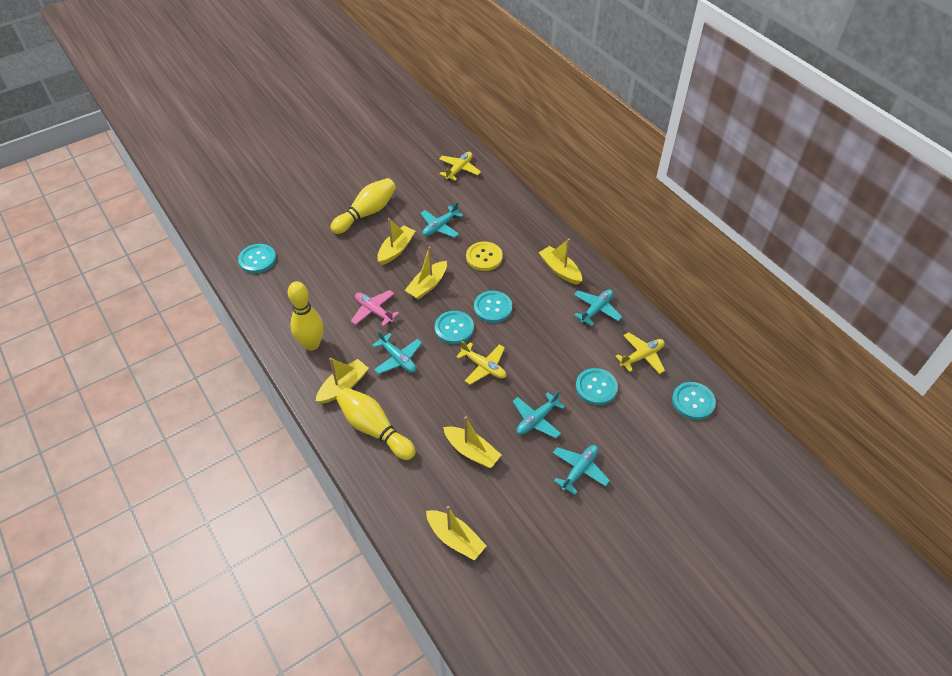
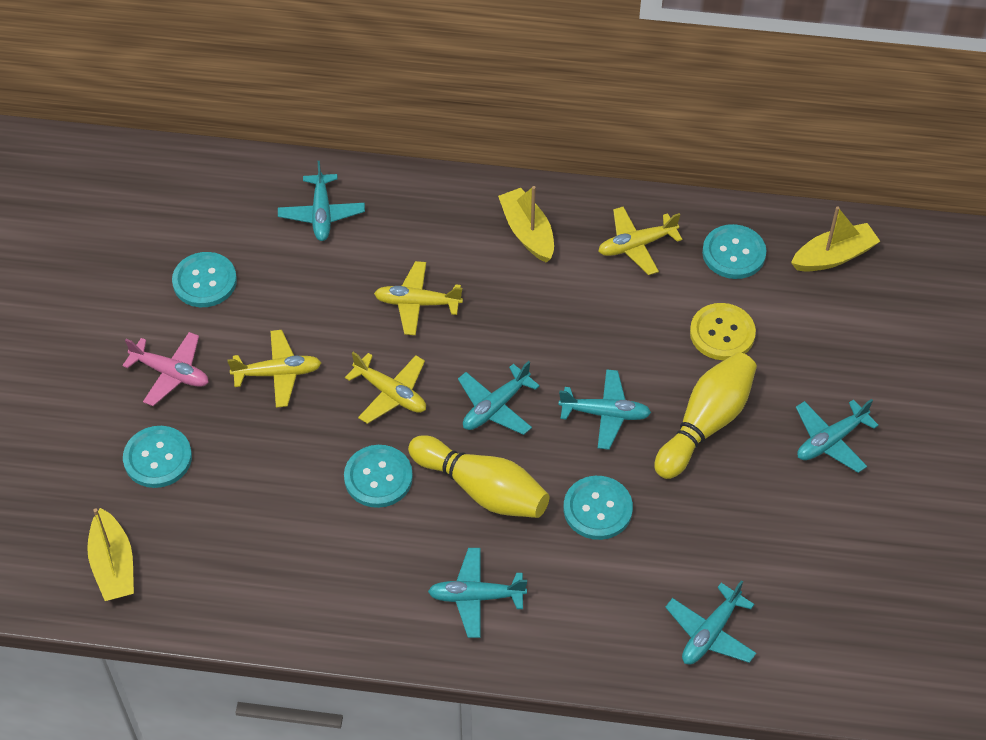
turquoise plane: [372,330,422,374] [420,202,464,238] [513,390,565,438] [553,445,610,495] [574,289,622,326] = 5 -> [278,161,365,241] [428,548,527,638] [458,361,540,435] [559,369,651,450] [665,580,756,664] [796,399,879,473] = 6
yellow boat: [316,358,369,404] [377,218,415,265] [405,247,447,300] [426,506,487,561] [443,416,501,468] [539,239,582,285] = 6 -> [87,508,134,601] [498,186,554,263] [791,206,880,272] = 3
yellow bowling pin: [288,281,324,351] [331,178,396,234] [336,387,415,460] = 3 -> [408,435,549,518] [654,352,757,479] = 2
yellow plane: [439,152,481,181] [456,341,506,385] [615,332,665,374] = 3 -> [227,330,321,408] [345,352,426,424] [374,261,463,335] [598,207,682,275] = 4

